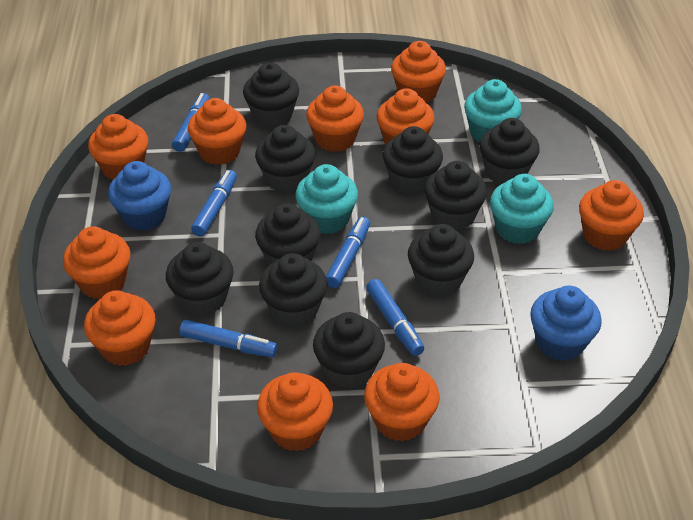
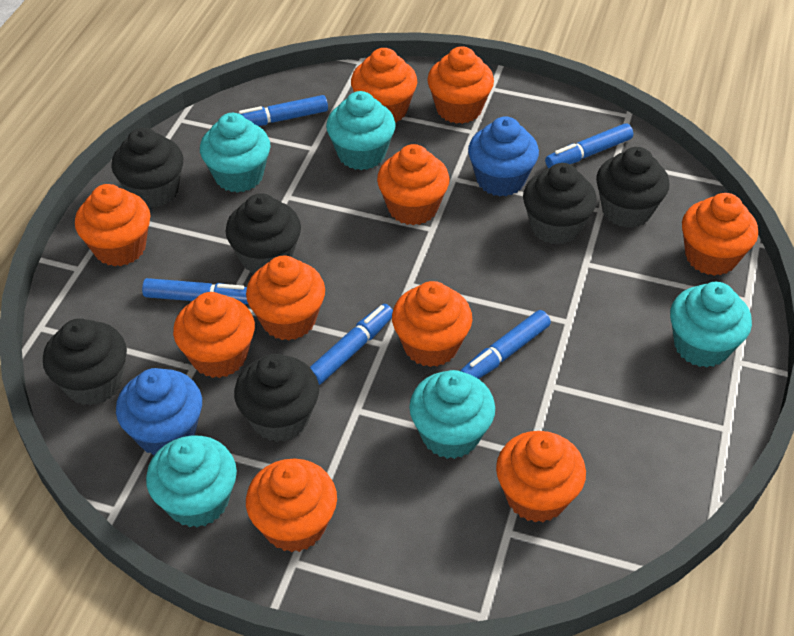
black cupcake: [166,242,234,316] [243,62,299,128] [255,125,315,193] [255,203,320,266] [259,253,328,327] [313,312,385,389] [383,126,443,195] [408,224,474,297] [424,161,487,230] [479,118,540,184] = 10 -> [43,318,127,405] [111,128,183,208] [225,193,301,273] [234,354,319,442] [523,163,597,245] [596,147,670,228] = 6
turquoise cupcake: [296,164,358,234] [464,79,522,142] [490,174,554,244] = 3 -> [146,436,237,528] [200,113,270,193] [326,91,396,170] [409,370,495,459] [670,282,752,367] = 5

